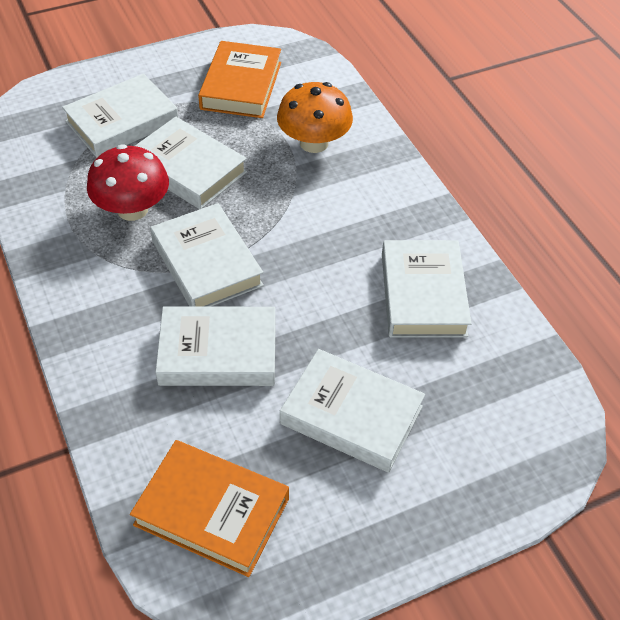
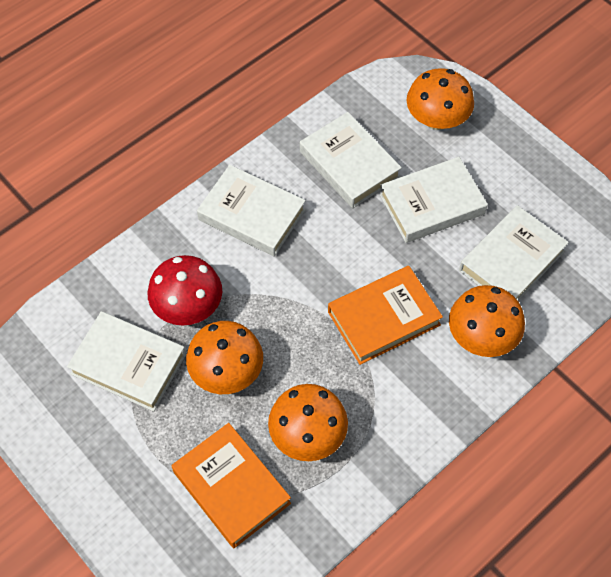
orange mushroom: [277,82,353,153] = 1 -> [186,321,263,394] [268,384,348,461] [406,68,474,130] [449,285,525,357] = 4
white book: [62,74,178,158] [135,117,247,209] [150,203,264,307] [155,306,276,386] [280,349,425,473] [382,240,472,337] = 6 -> [67,311,186,411] [197,165,306,257] [300,112,402,208] [379,157,488,243] [459,205,569,301] = 5

